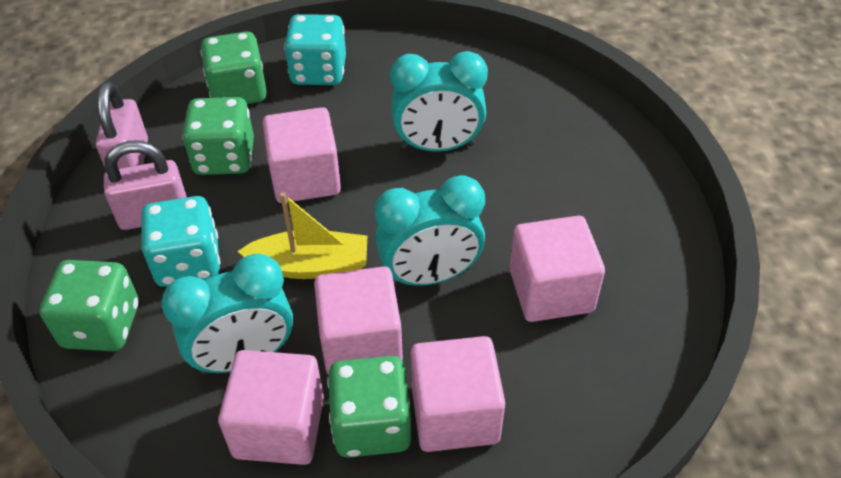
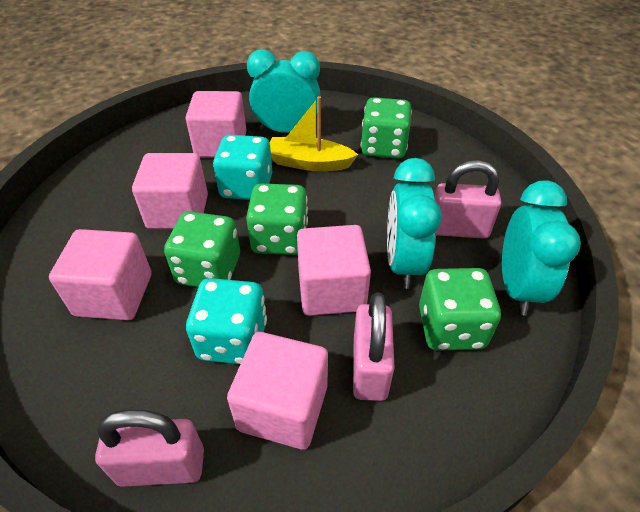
pink padlock: [96,81,148,169] [104,140,187,230] = 2 -> [95,409,204,487] [353,292,394,401] [435,160,501,239] = 3

